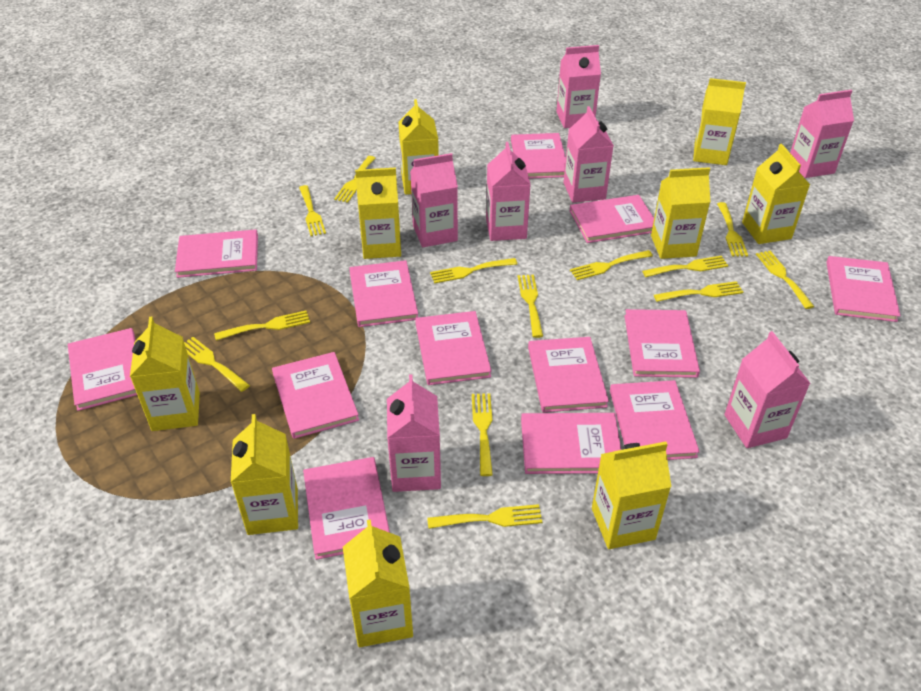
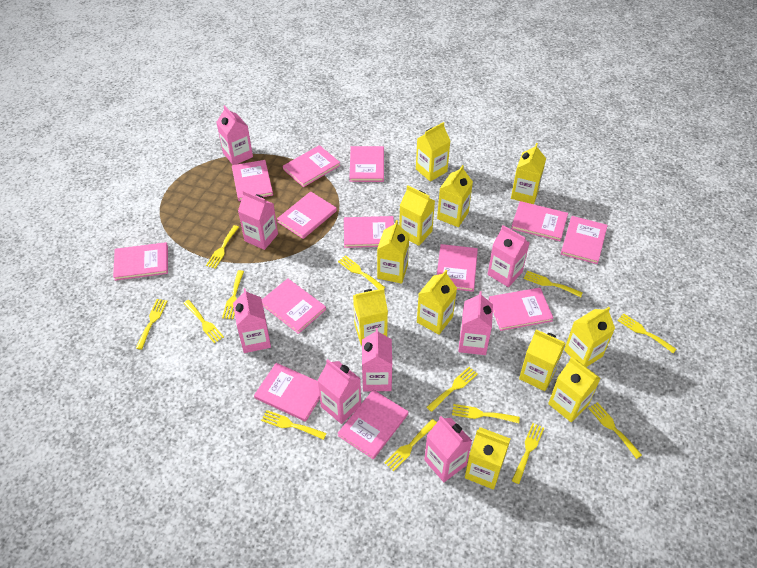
pink carton: [387,374,441,492] [410,153,458,247] [486,142,531,241] [556,45,601,128] [564,106,614,203] [724,331,811,448] [790,90,854,178] = 7 -> [216,105,253,165] [233,288,271,353] [238,190,278,250] [317,359,361,424] [362,328,392,391] [424,416,472,482] [458,291,493,355] [488,225,530,287] = 8
yellow carton: [130,316,200,431] [231,414,298,535] [343,519,413,647] [355,167,401,259] [399,99,439,195] [592,442,671,549] [651,167,710,259] [693,78,746,165] [742,144,810,244] = 9 -> [353,288,388,345] [377,220,409,284] [399,185,435,246] [416,122,450,182] [417,270,457,335] [437,165,473,227] [465,427,510,489] [511,143,546,204] [519,329,566,391] [548,357,601,422] [564,307,615,367] = 11

